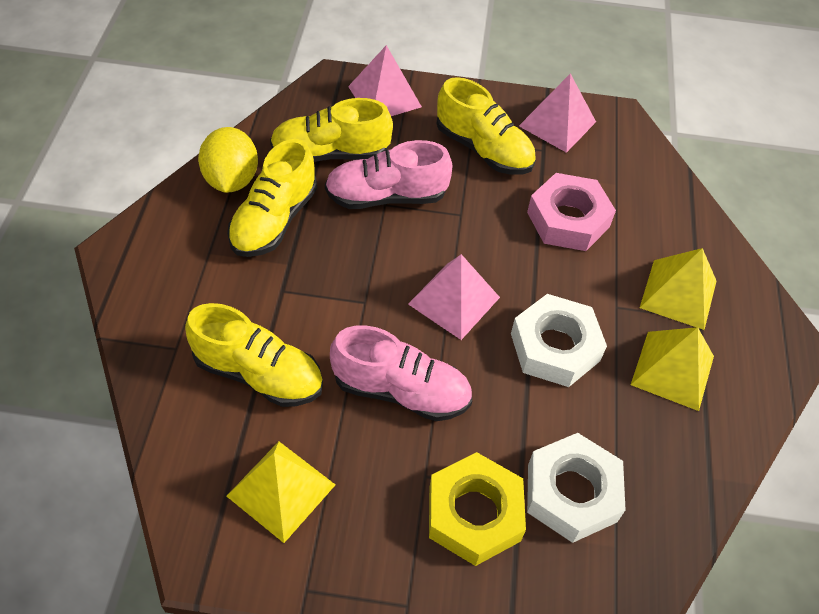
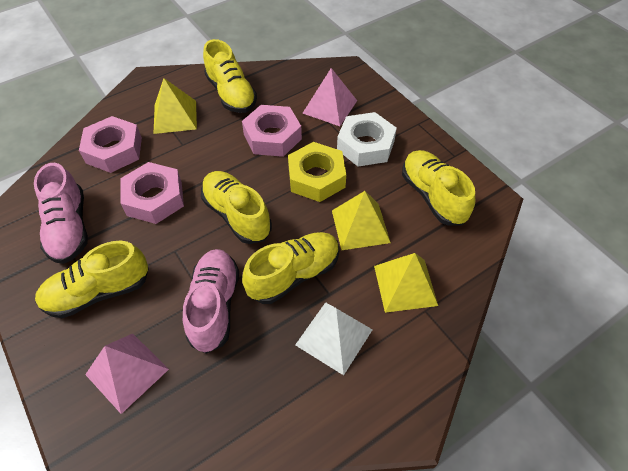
pink nut: [527,173,616,251] = 1 -> [79,116,142,173] [120,162,184,224] [242,105,302,157] = 3
pink pyramid: [348,45,422,116] [408,254,500,340] [519,73,596,153] = 3 -> [85,334,169,414] [303,68,357,126] = 2
white nut: [511,294,607,387] [527,433,626,543] = 2 -> [337,112,397,167] = 1
white pyramid: none = 0 -> [295,302,373,375] = 1
yellow lemon: [198,127,258,193] = 1 -> none = 0
yellow shoe: [185,303,323,407] [227,139,317,257] [270,98,393,162] [436,77,536,175] = 4 -> [35,241,149,318] [201,171,272,244] [203,39,257,113] [242,232,340,304] [402,150,475,226] = 5

